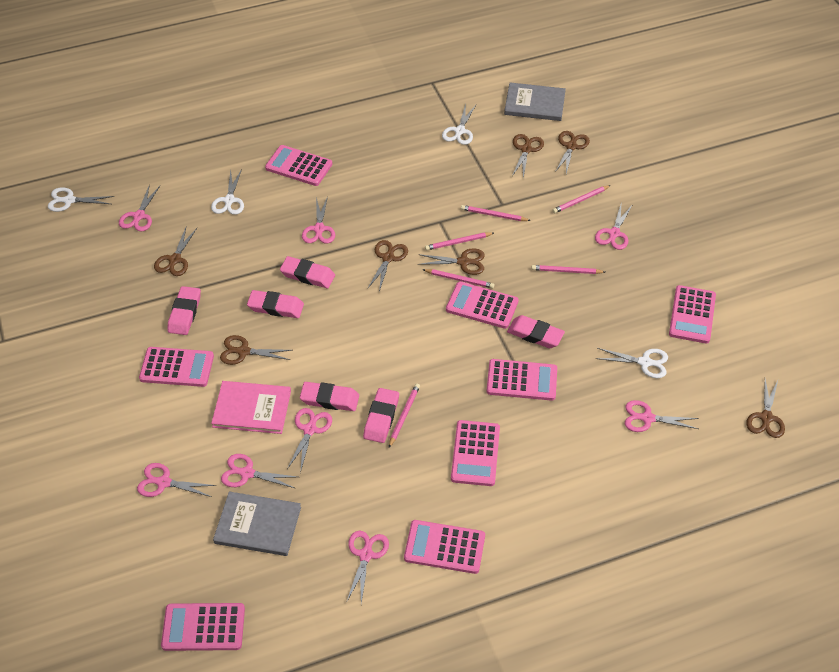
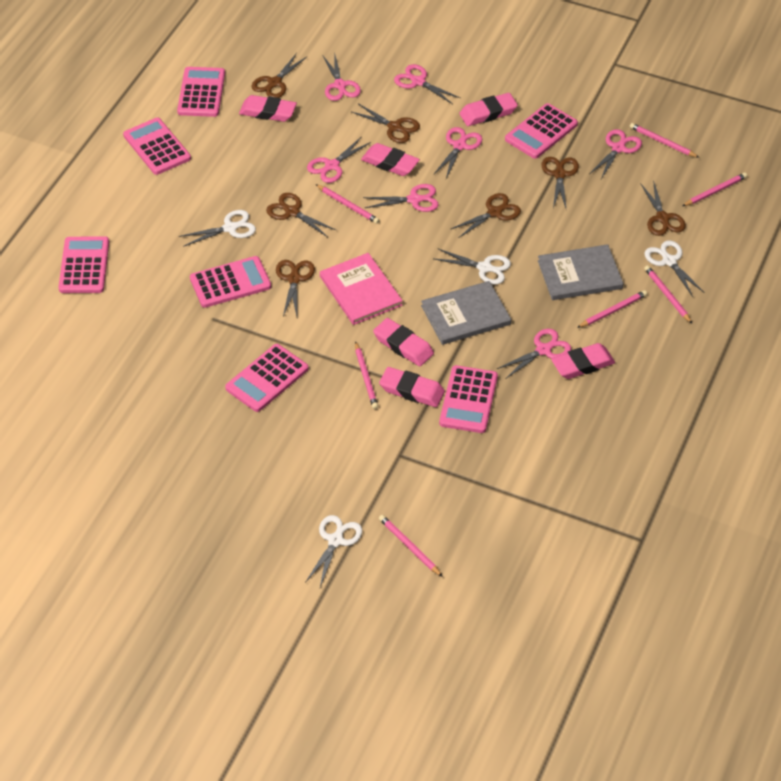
pink calculator: [139,347,214,387] [161,603,245,651] [265,145,333,186] [404,520,485,574] [446,281,519,329] [451,420,500,486] [486,359,557,401] [669,285,716,344] = 8 -> [59,236,109,293] [123,118,191,175] [177,67,225,117] [190,256,271,308] [225,344,308,412] [439,365,498,433] [505,103,578,159] = 7
pink pencil: [389,384,420,448] [422,269,494,289] [425,232,494,250] [461,205,531,221] [531,265,605,274] [552,185,611,213] = 6 -> [316,184,379,224] [355,341,378,409] [379,515,443,577] [577,290,647,328] [630,123,699,158] [644,265,692,324] [683,173,747,206] = 7
pink scissors: [119,184,160,231] [137,463,216,497] [221,454,297,488] [287,408,332,473] [302,196,335,243] [346,530,389,603] [595,202,633,250] [625,400,699,432] = 8 -> [307,136,371,183] [322,52,361,101] [363,184,439,212] [394,64,460,104] [434,127,482,178] [497,329,571,378] [589,129,642,179] = 7

